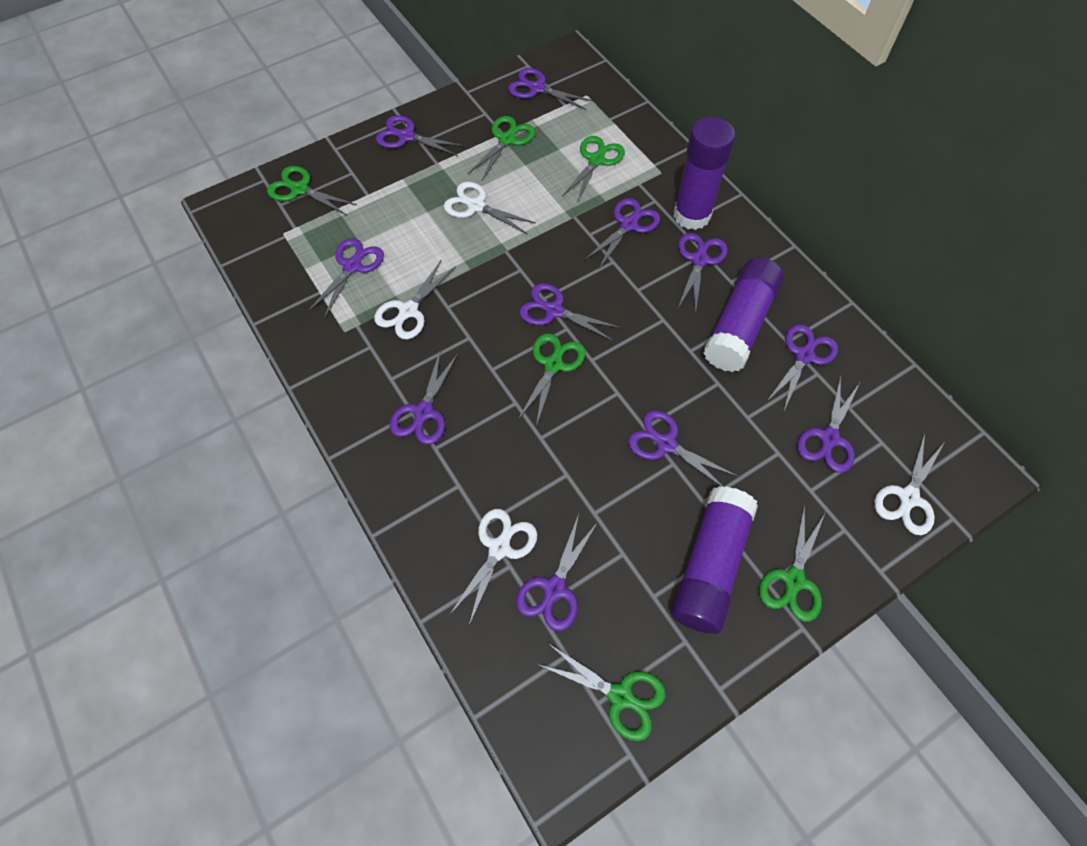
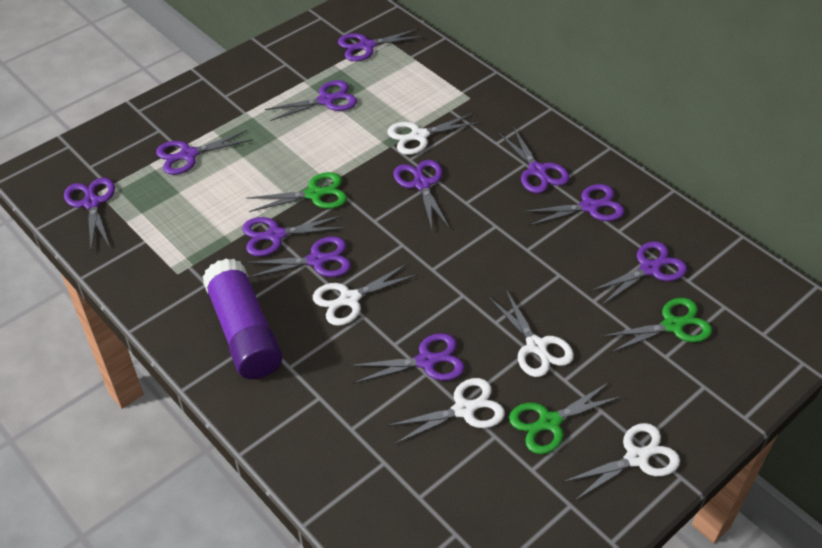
green scissors: [267,166,357,216] [468,116,535,180] [518,333,585,427] [537,643,666,741] [562,136,625,203] [759,504,826,622] = 6 -> [246,172,347,212] [509,382,623,454] [601,298,712,353] = 3
purple glue stick: [671,486,758,634] [673,117,735,230] [703,257,784,372] = 3 -> [202,258,283,379] = 1
white scissors: [374,261,456,339] [444,182,536,234] [449,509,537,625] [874,432,945,535] = 4 -> [313,263,418,326] [386,378,505,444] [388,113,481,155] [489,290,574,377] [563,423,680,501] = 5

